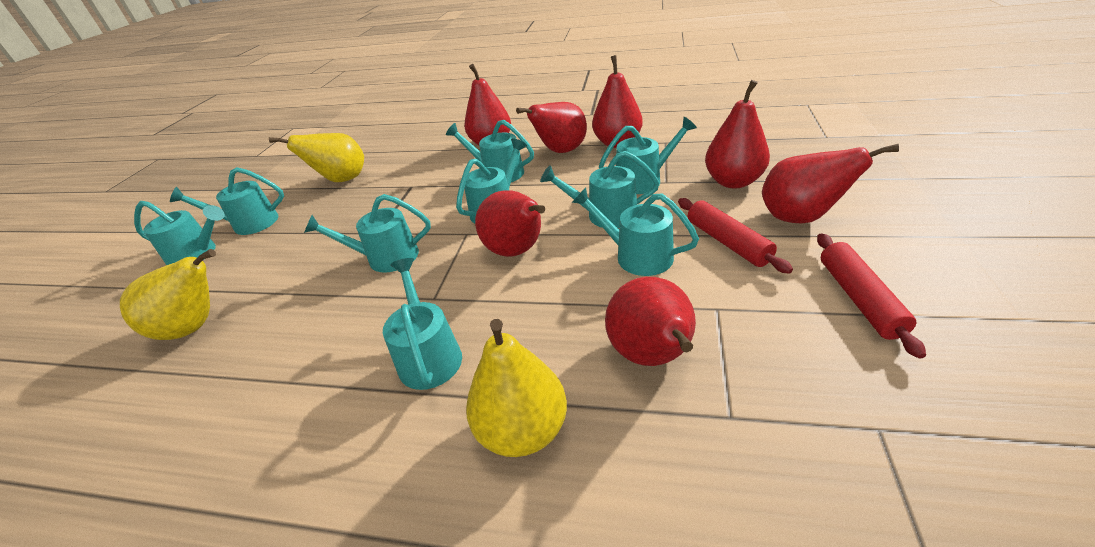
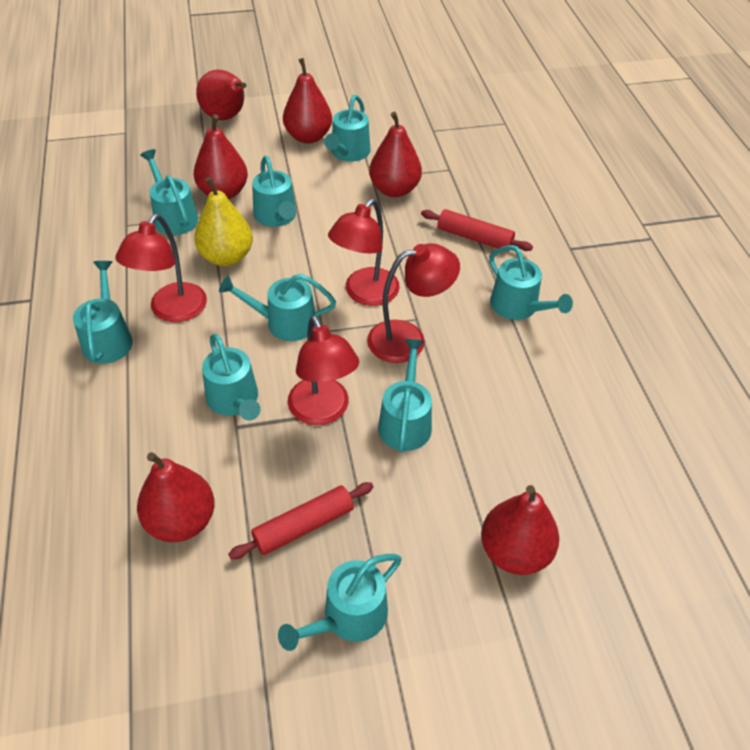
red lamp: none = 0 -> [115,214,207,322] [288,315,359,425] [328,199,400,306] [367,243,460,363] = 4
red pear: [464,64,511,146] [475,190,545,257] [516,102,587,153] [592,55,643,148] [605,277,696,366] [705,80,770,189] [762,144,899,224] = 7 -> [137,452,215,542] [194,114,248,199] [196,70,246,120] [283,58,332,144] [369,112,422,197] [481,485,559,575] = 6
yellow pear: [120,249,216,340] [269,133,364,182] [466,319,567,457] = 3 -> [194,177,253,266] = 1

